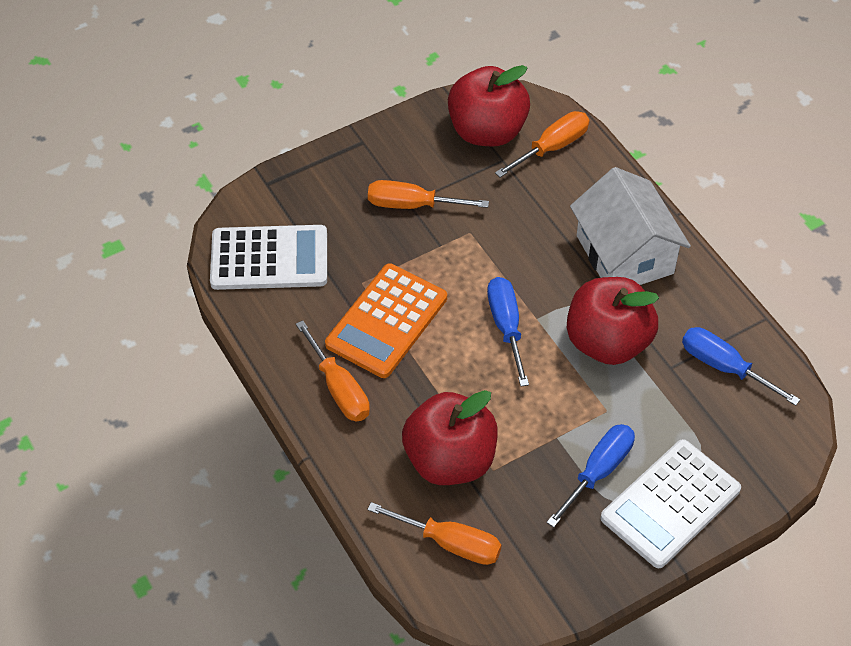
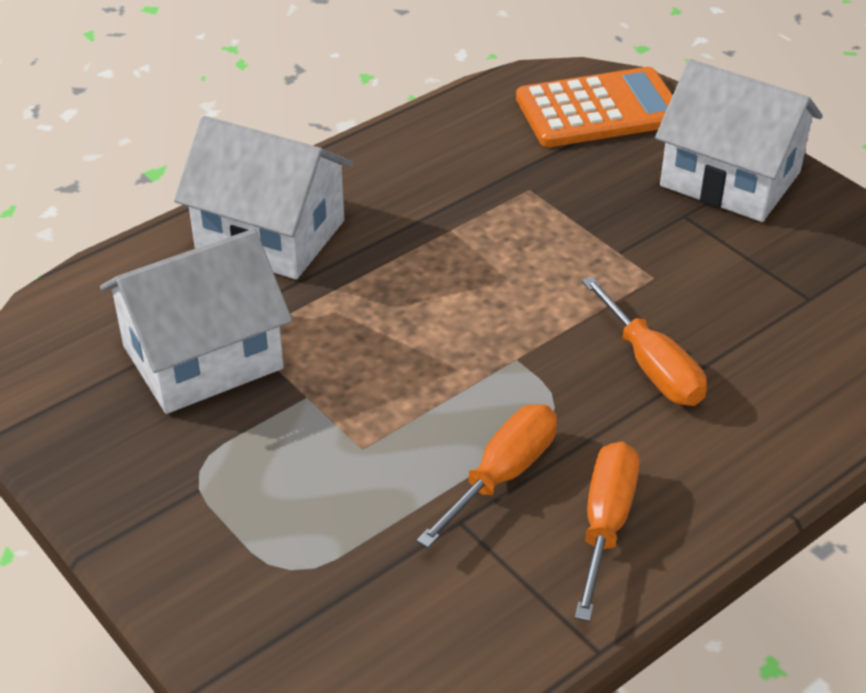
blue screwdriver: [487,277,529,387] [546,424,635,528] [682,327,800,406] = 3 -> none = 0
orange screwdriver: [296,320,370,421] [367,502,502,565] [368,180,489,209] [495,111,590,178] = 4 -> [416,404,557,548] [575,442,640,621] [582,276,707,406] = 3
red apple: [402,390,498,485] [448,65,530,146] [567,277,659,365] = 3 -> none = 0
white calculator: [210,225,327,290] [601,439,741,568] = 2 -> none = 0
white house: [570,167,691,285] = 1 -> [100,229,292,414] [174,116,354,279] [655,59,823,222] = 3

